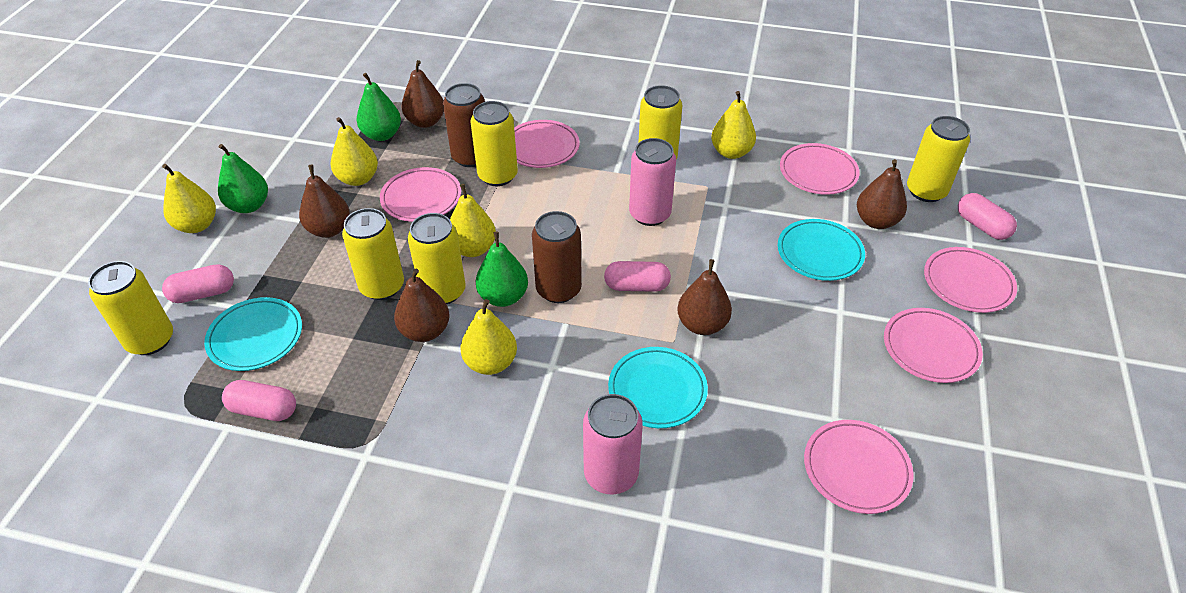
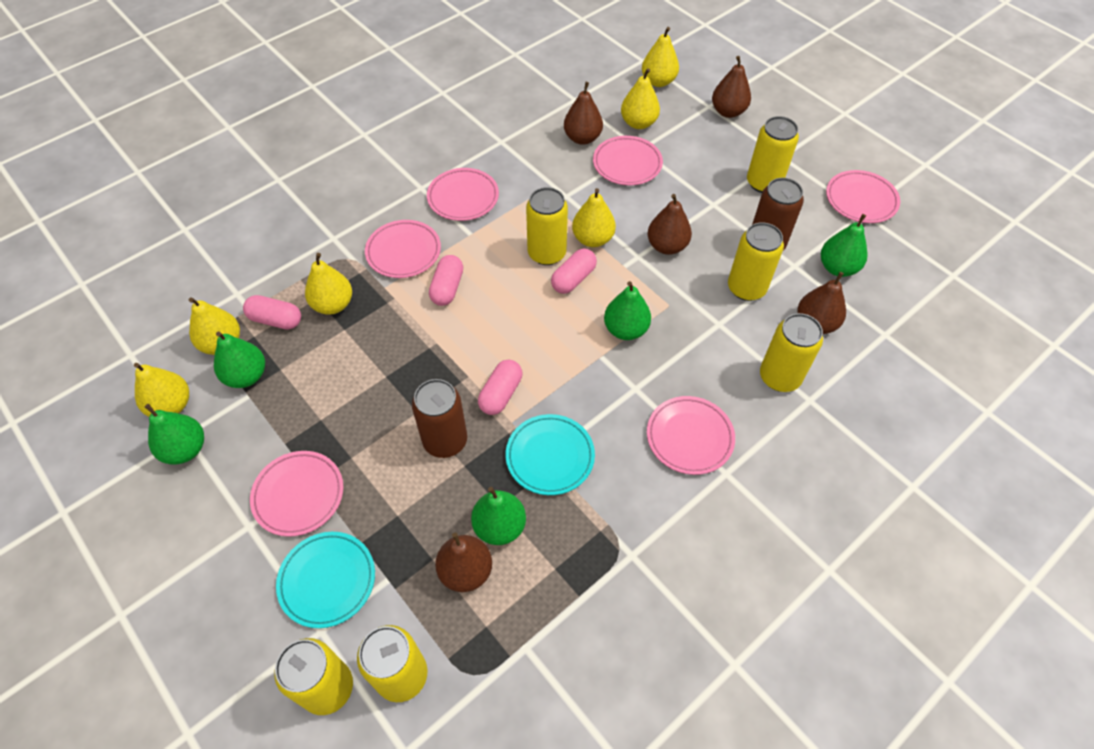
green pear: [218,144,268,213] [357,73,401,141] [476,232,528,307] = 3 -> [145,404,204,465] [214,331,265,388] [471,487,526,545] [604,281,651,340] [821,214,868,277] = 5
pink can: [583,394,643,494] [629,138,676,226] = 2 -> none = 0
turquoise plate: [204,297,302,371] [608,347,708,428] [778,219,865,281] = 3 -> [276,532,375,628] [506,414,595,495] = 2
yellow pear: [162,164,216,233] [331,117,378,186] [450,184,496,257] [461,299,517,375] [711,91,756,159] = 5 -> [134,363,189,417] [189,297,240,355] [305,253,352,315] [572,188,616,247] [621,68,660,129] [642,27,679,87] = 6

